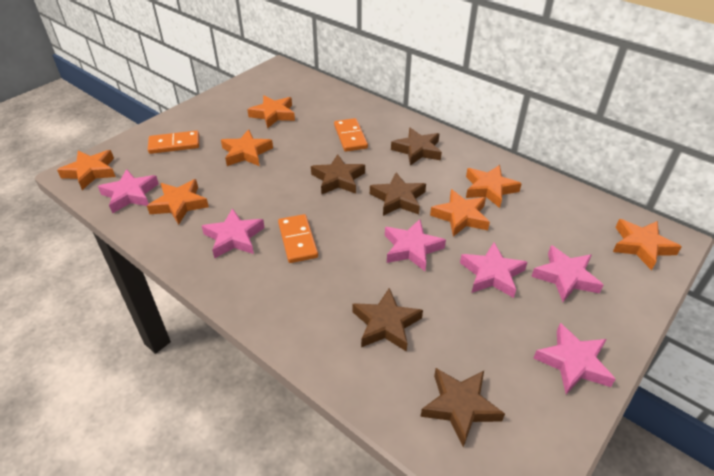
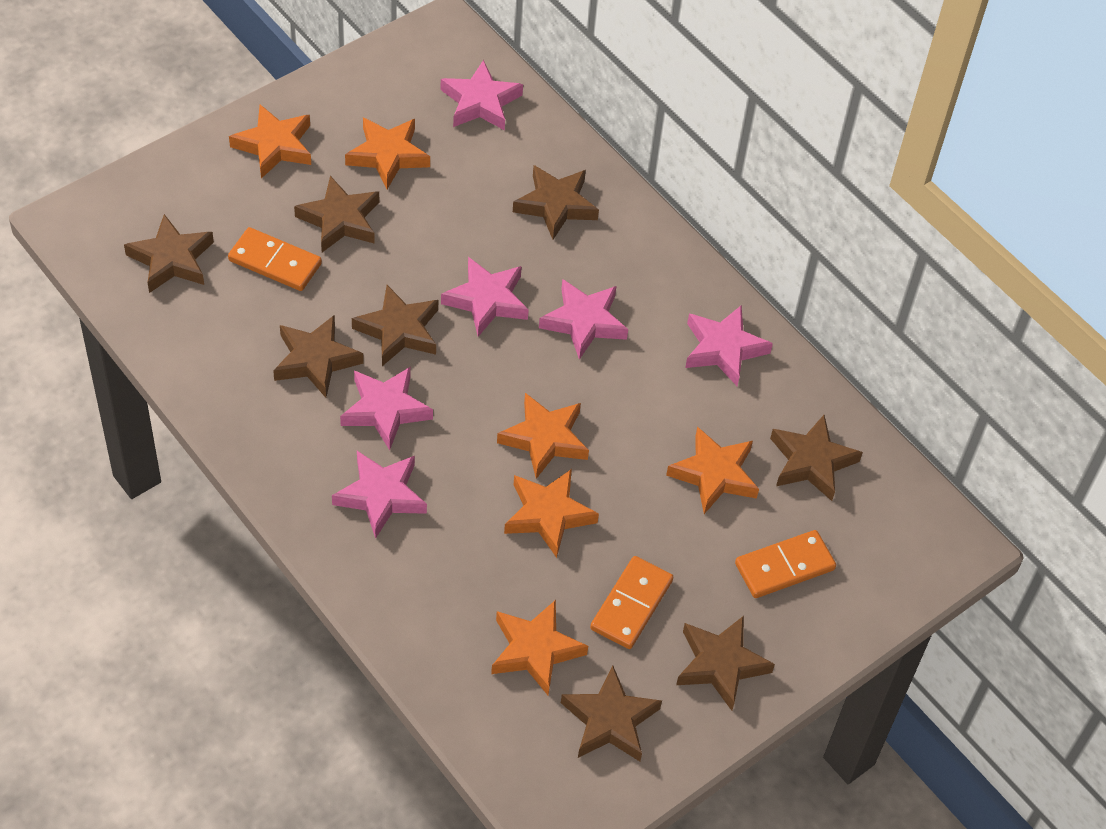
brown star: [311,154,365,195] [352,288,423,352] [370,173,426,216] [391,128,442,166] [421,368,505,447] = 5 -> [124,214,214,293] [273,315,364,398] [294,176,379,252] [352,285,438,366] [513,165,599,240] [561,665,662,761] [676,616,775,711] [770,415,863,501] = 8
orange star: [57,150,116,190] [147,179,209,225] [221,129,273,166] [247,95,295,129] [430,189,490,237] [466,165,522,208] [613,219,682,270] = 7 -> [229,105,311,179] [345,118,430,189] [491,600,588,695] [497,393,589,479] [504,469,599,558] [666,426,759,514] = 6

